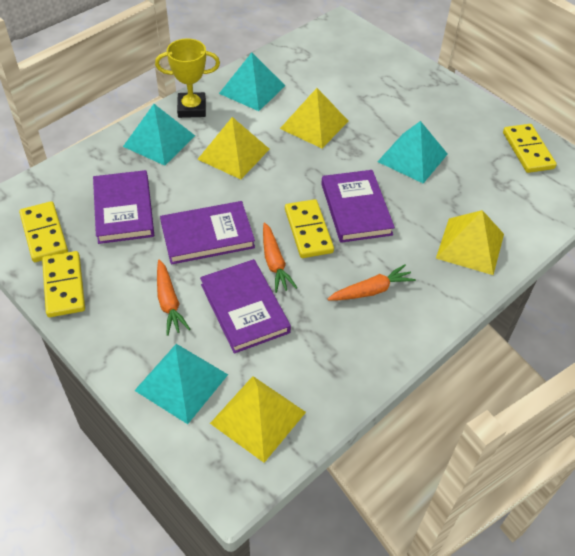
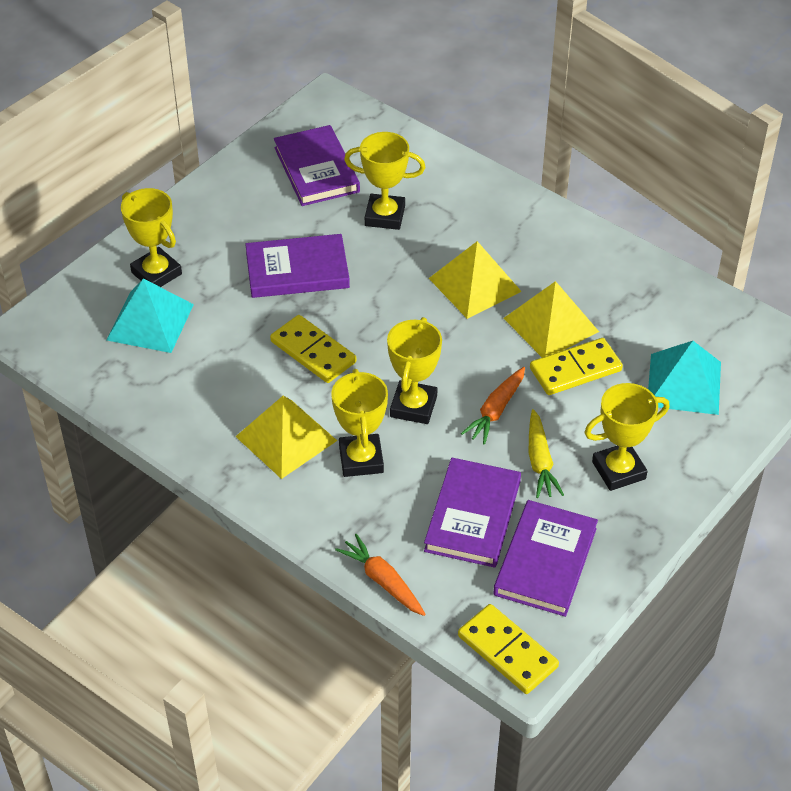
orange carrot: [157,260,190,336] [263,222,297,293] [328,264,416,300] = 3 -> [335,534,426,616] [461,367,525,444] = 2
turquoise pyramid: [123,104,195,166] [134,344,228,424] [219,53,285,111] [377,121,448,184] = 4 -> [106,278,194,353] [648,341,721,415] = 2
yellow carrot: none = 0 -> [529,409,564,498] = 1
yellow domino: [19,201,68,262] [42,251,85,317] [285,199,334,258] [503,124,557,173] = 4 -> [270,315,356,383] [458,604,559,694] [530,338,623,395] = 3
yellow pyramid: [197,117,269,179] [210,376,306,463] [280,88,348,148] [436,210,504,275] = 4 -> [235,396,337,479] [429,241,522,319] [503,281,599,357] = 3
yellow trophy: [155,38,220,118] = 1 -> [121,188,182,287] [331,369,388,477] [344,132,426,230] [387,317,442,424] [584,383,669,491] = 5

